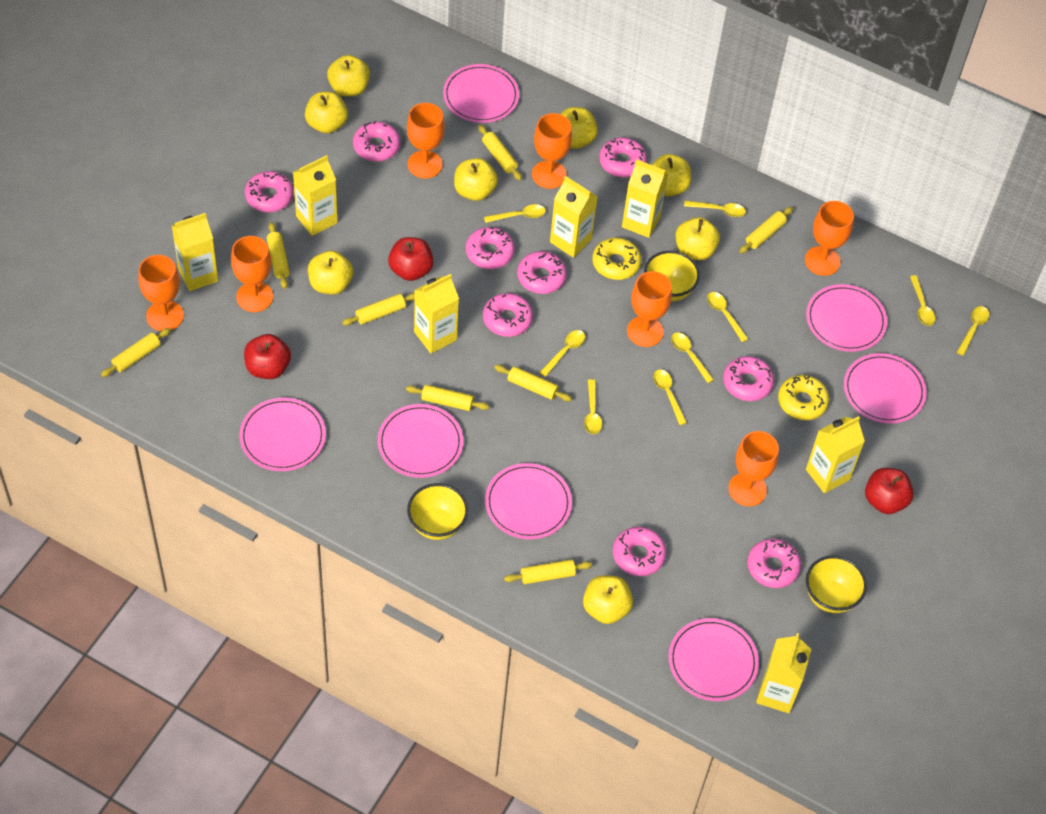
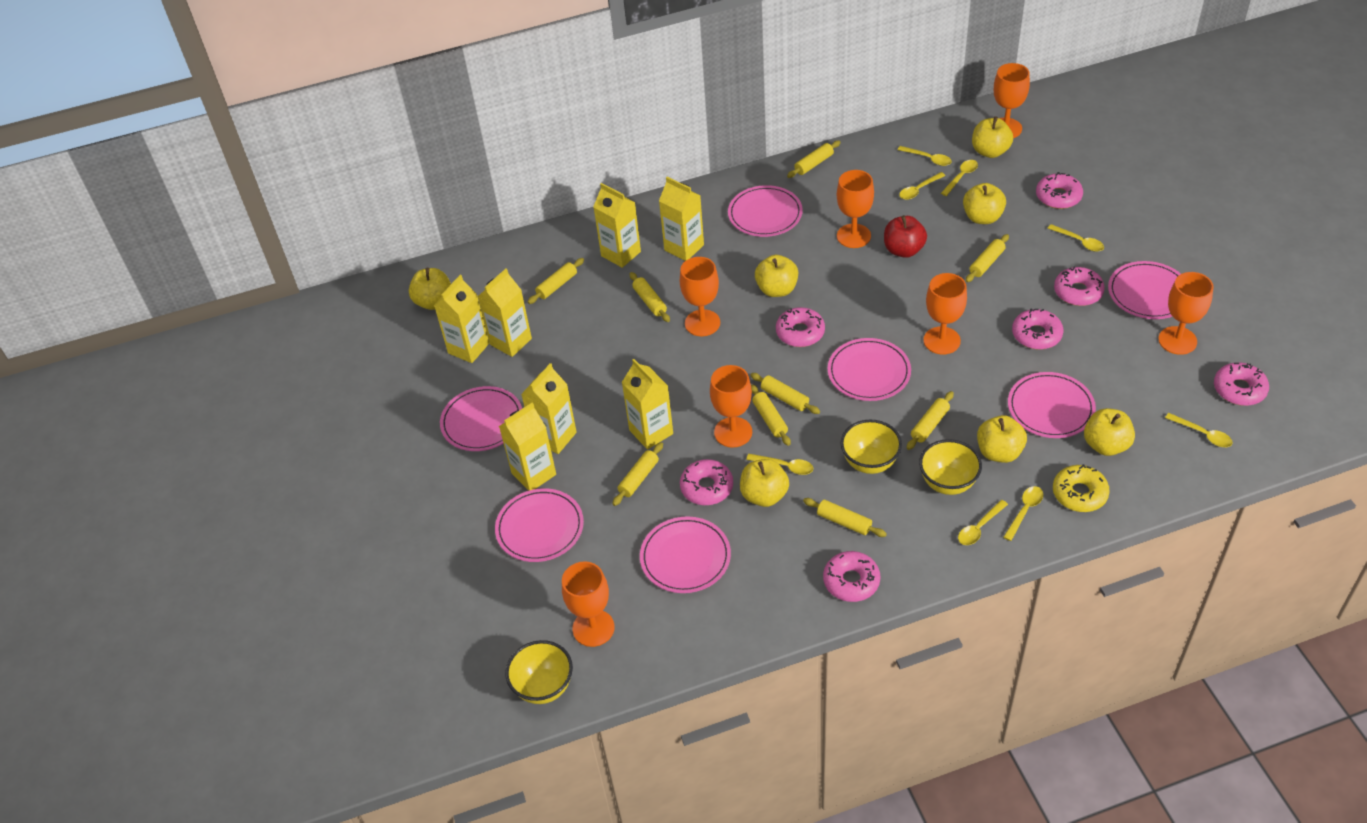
pink donut: [245,171,294,212] [353,121,400,162] [466,227,515,269] [483,293,533,337] [517,251,567,294] [599,137,647,177] [613,527,666,576] [723,356,774,401] [747,539,801,588] = 9 -> [680,459,733,505] [776,307,825,347] [823,551,881,602] [1012,309,1064,350] [1036,172,1083,209] [1054,267,1105,306] [1214,362,1269,406] = 7
red apple: [244,334,291,379] [388,237,434,281] [865,468,914,514] = 3 -> [884,215,927,258] = 1
yellow apple: [305,92,348,134] [308,251,353,295] [327,55,370,97] [454,158,498,201] [561,107,598,149] [583,575,633,624] [652,154,691,196] [676,217,720,260] = 8 -> [409,268,451,310] [740,459,789,507] [755,255,798,297] [963,183,1006,224] [972,116,1013,158] [977,415,1027,463] [1084,408,1135,456] = 7
yellow donut: [592,238,641,280] [778,375,829,420] = 2 -> [1053,464,1110,512] = 1
yellow rolling pin: [101,328,171,377] [267,222,290,289] [342,293,415,326] [406,385,489,411] [478,125,522,181] [494,365,572,402] [504,559,592,584] [739,207,793,254] = 8 -> [528,258,584,304] [612,442,663,506] [630,272,670,322] [750,373,820,414] [751,384,791,446] [787,140,841,178] [803,498,887,537] [907,391,954,450] [966,234,1009,282] = 9
yellow spoon: [484,204,546,223] [539,330,585,377] [584,379,602,434] [653,370,687,425] [671,333,714,383] [684,201,746,217] [707,292,748,342] [910,275,935,326] [957,306,989,356] = 9 -> [746,454,813,475] [898,146,952,166] [899,172,946,200] [941,160,978,196] [958,500,1008,545] [1003,486,1043,541] [1048,224,1104,252] [1165,413,1233,447] = 8

